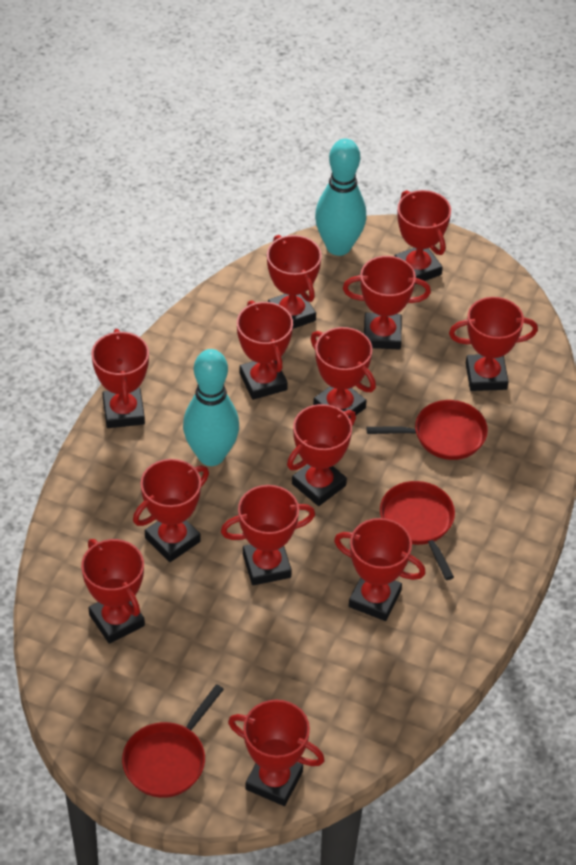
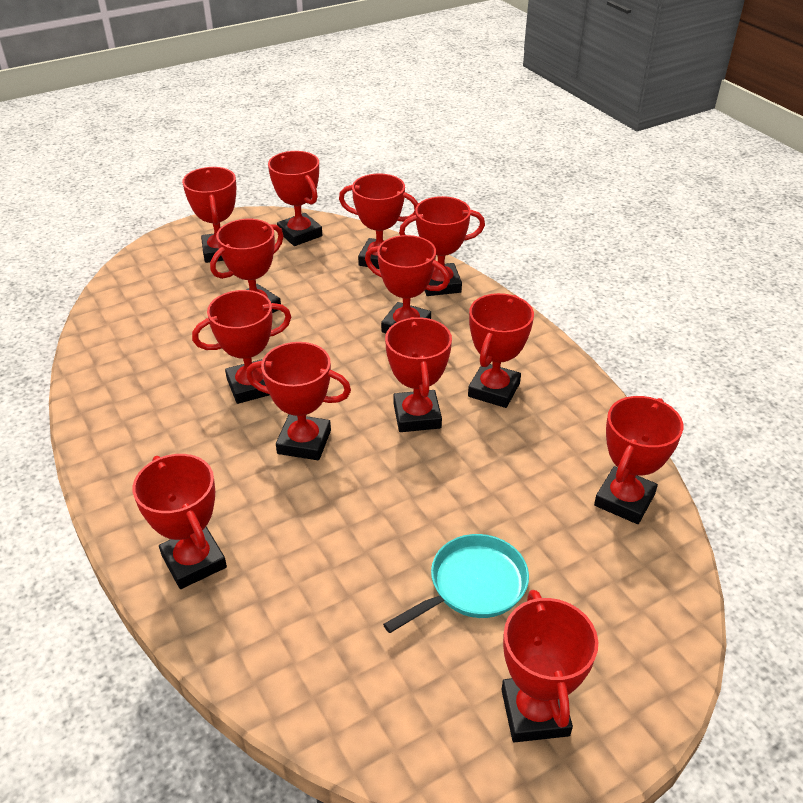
red pan: [122,684,224,798] [366,400,488,460] [380,481,455,580] = 3 -> none = 0
turquoise bowling pin: [183,349,239,466] [315,139,366,256] = 2 -> none = 0
turquoise pan: none = 0 -> [383,534,529,633] = 1

